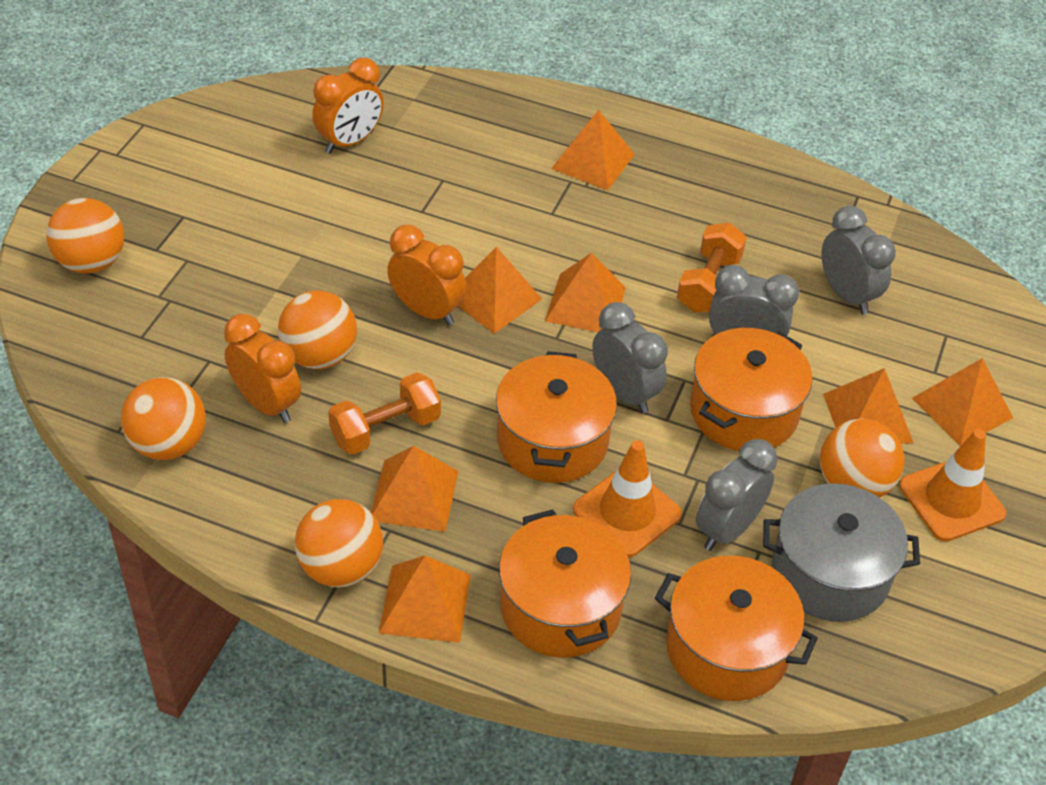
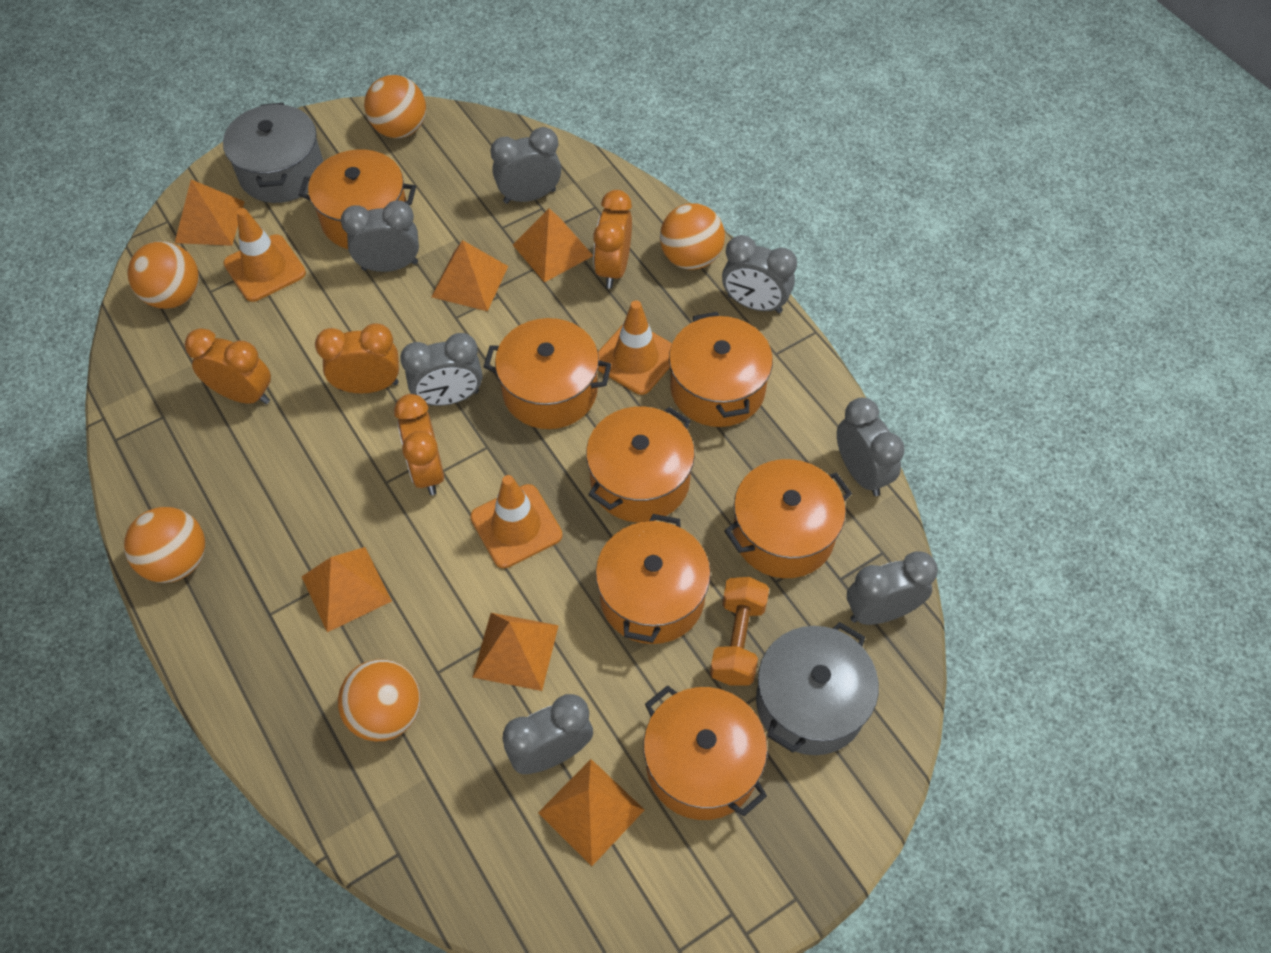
grey clock: [592,302,668,414] [696,439,778,551] [709,265,799,337] [822,206,896,315] = 4 -> [340,200,419,272] [400,333,482,406] [490,127,561,204] [503,694,593,774] [722,235,797,313] [837,398,905,496] [847,551,938,625] = 7
grey pot: [763,483,920,622] = 1 -> [223,103,323,203] [756,622,879,755] = 2
orange clock: [224,314,301,423] [312,57,384,154] [387,225,466,326] = 3 -> [184,328,271,404] [315,324,399,393] [394,394,444,495] [593,190,632,288] = 4
orange dumbbell: [328,372,441,455] [677,222,747,313] = 2 -> [710,577,769,686] = 1
orange pot: [496,351,617,483] [499,510,631,658] [655,556,818,701] [690,328,813,451] = 4 -> [299,150,416,249] [483,318,612,429] [586,406,695,523] [596,514,711,644] [643,685,767,820] [669,312,773,427] [724,459,852,578] = 7
orange pyramid: [371,446,459,532] [379,555,471,643] [458,247,542,334] [545,253,626,332] [551,110,635,191] [823,368,914,444] [912,358,1013,446] = 7 -> [175,179,245,246] [302,547,392,632] [432,240,508,311] [472,613,559,691] [513,208,593,282] [538,759,645,866] = 6
orange traffic cone: [573,440,682,557] [899,429,1006,542] = 2 -> [224,208,306,302] [470,475,563,568] [598,300,672,395] = 3

